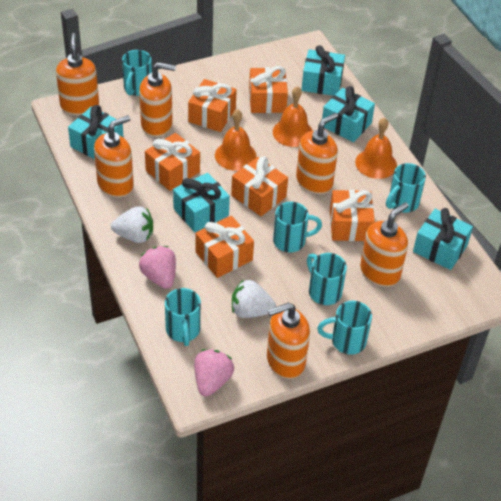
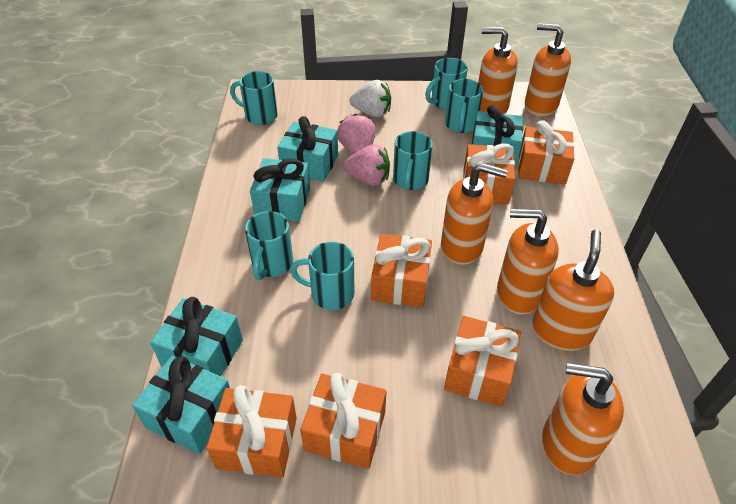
orange bell: [215,109,257,171] [273,86,313,147] [355,118,397,179] = 3 -> none = 0
white strawberry: [111,206,153,243] [232,280,276,318] = 2 -> [350,80,391,117] = 1

